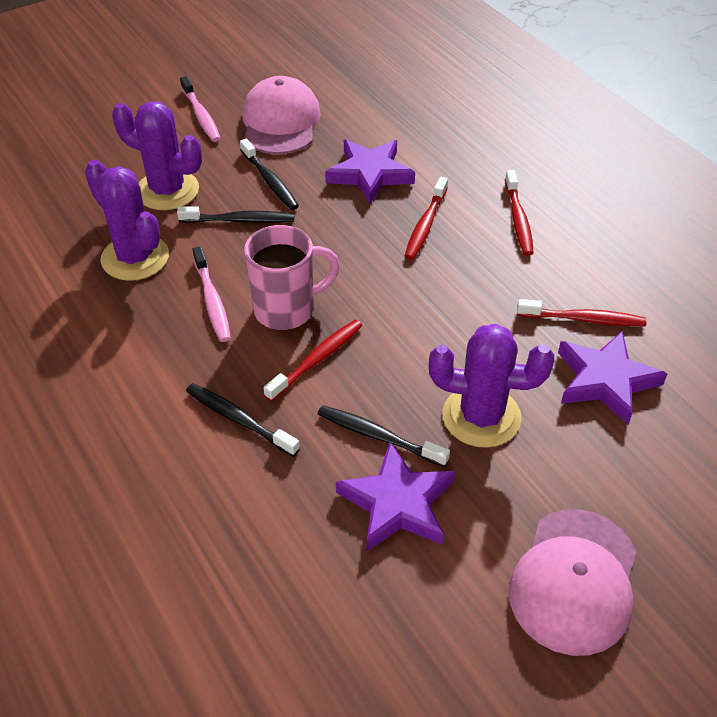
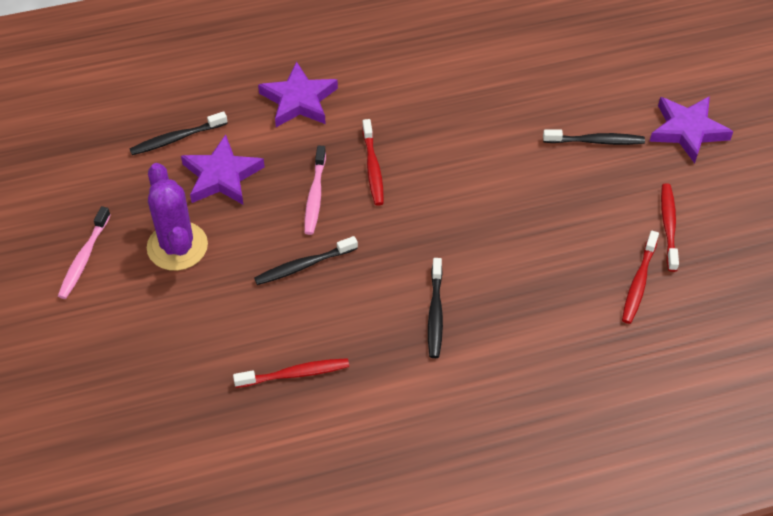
pink cap: [242,76,321,154] [509,509,636,656] = 2 -> none = 0
pink mug: [244,225,340,330] = 1 -> none = 0
purple cactus: [85,160,169,281] [112,101,202,210] [429,323,554,448] = 3 -> [147,163,208,271] = 1

